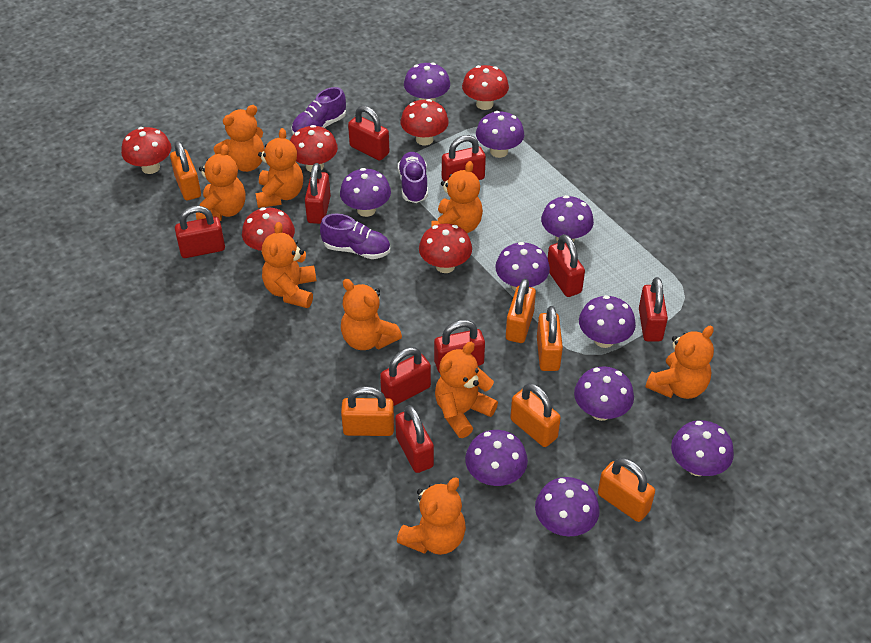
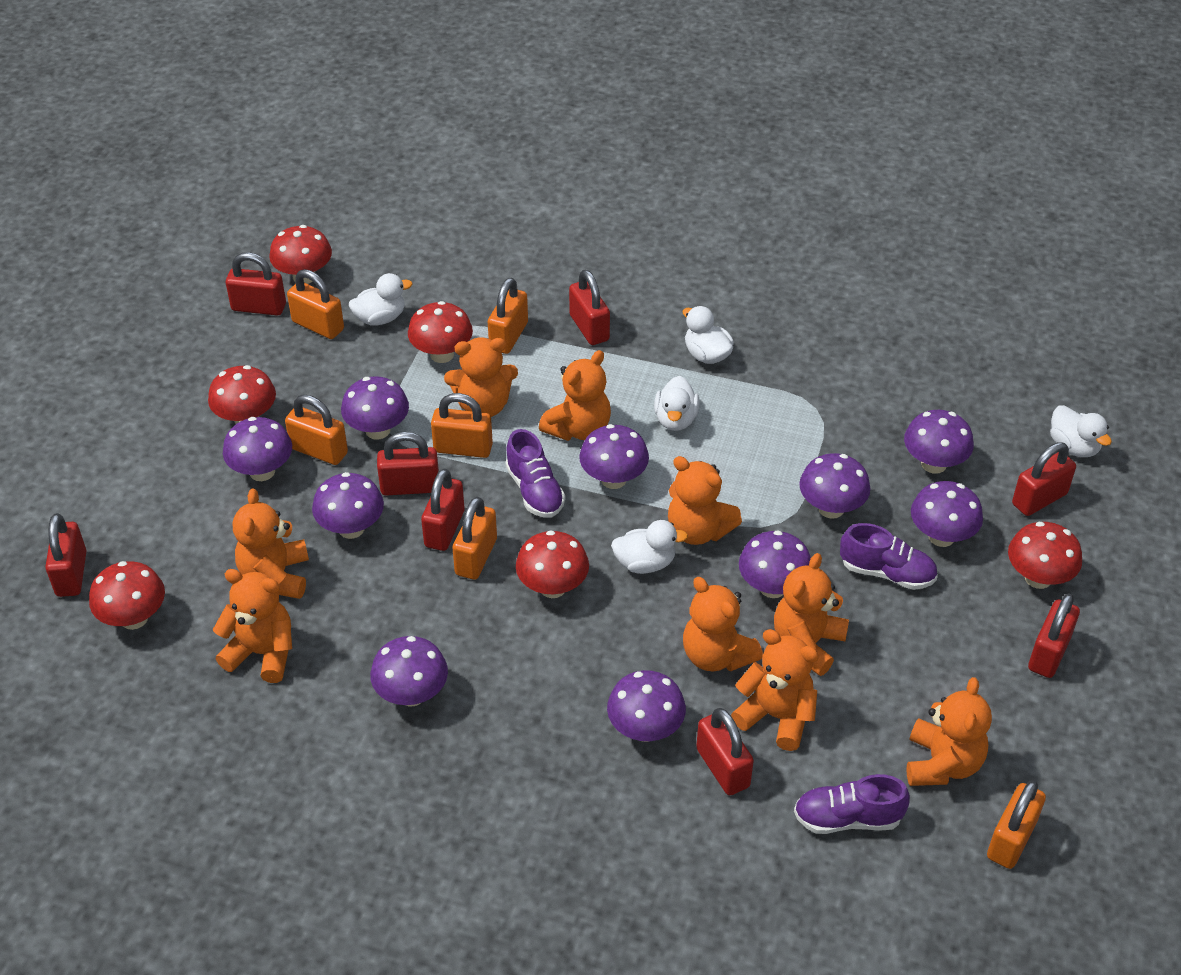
red padlock: [175,206,225,258] [305,163,331,224] [348,106,390,161] [380,347,431,406] [395,405,434,473] [434,320,485,373] [442,135,486,182] [548,234,585,297] [639,277,668,341] = 9 -> [45,513,87,597] [226,252,286,316] [377,432,439,496] [421,469,465,551] [569,270,610,345] [696,708,754,795] [1012,442,1076,516] [1028,594,1080,678] = 8
white duck: none = 0 -> [349,273,412,325] [611,520,688,574] [654,376,700,431] [683,306,734,364] [1050,405,1112,457] = 5

